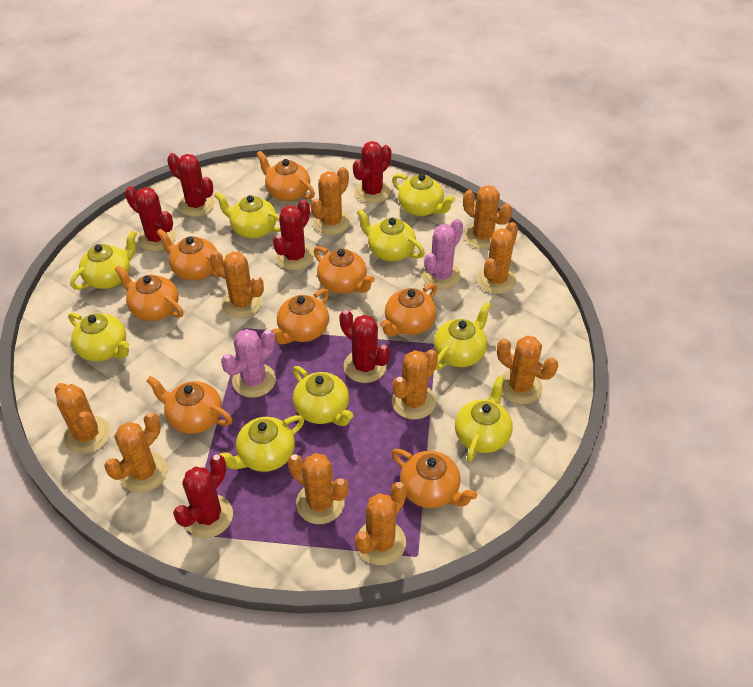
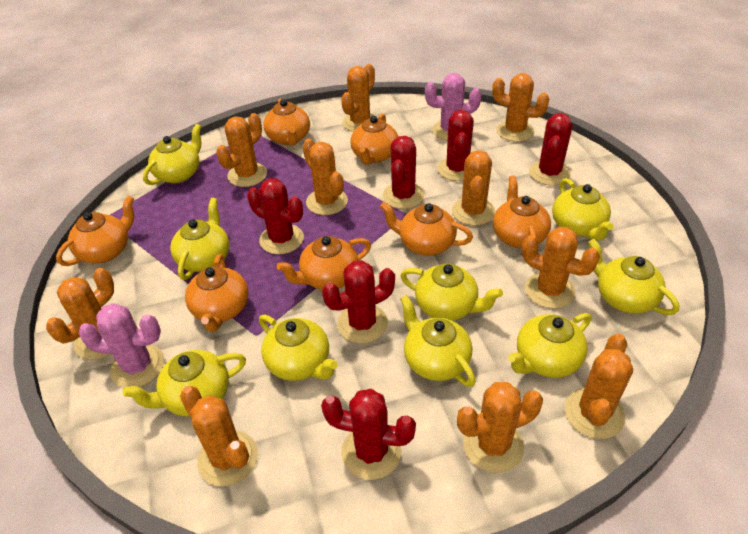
orange teapot: [115,265,183,321] [146,376,232,434] [156,228,220,281] [257,151,315,201] [271,288,329,345] [314,246,375,294] [380,283,437,336] [392,449,477,508] = 8 -> [56,196,134,266] [185,254,249,332] [263,99,310,146] [277,236,371,290] [350,113,398,165] [380,202,473,256] [493,176,551,248] = 7

